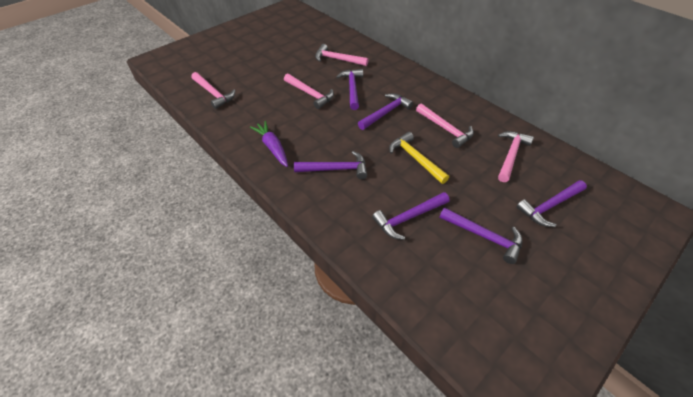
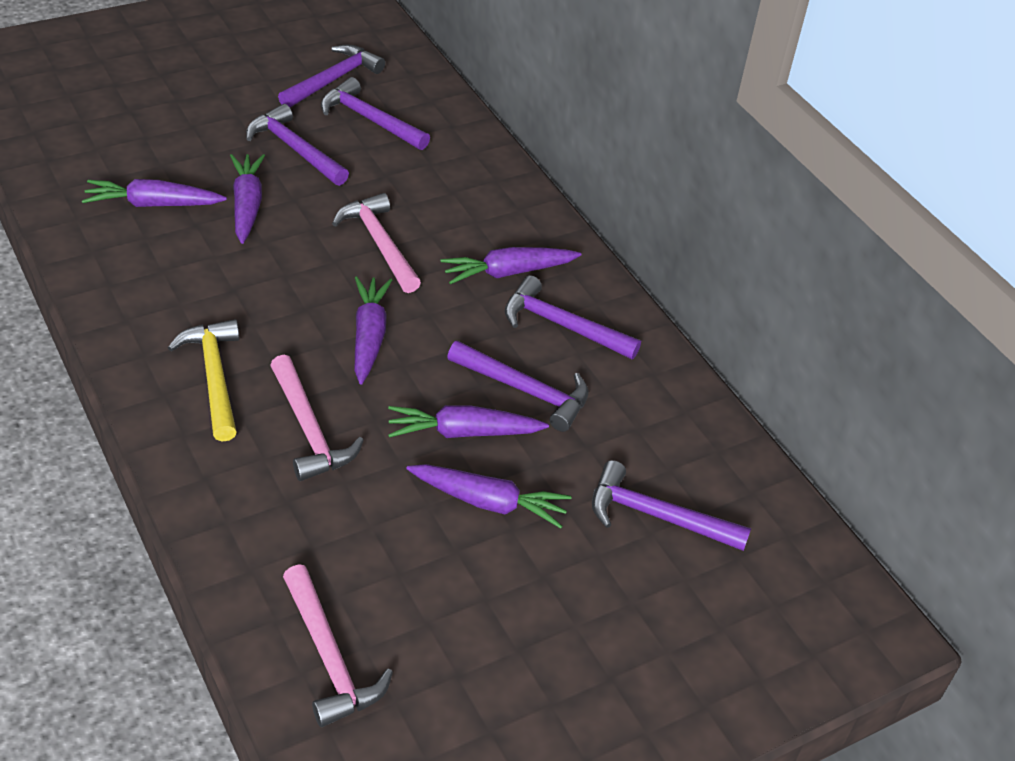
pink hammer: [191,72,235,109] [284,73,334,109] [315,44,368,66] [416,104,474,148] [498,131,534,182] = 5 -> [270,355,364,481] [283,564,393,727] [332,193,421,293] = 3
purple carrot: [250,121,288,167] = 1 -> [82,179,227,207] [230,154,265,244] [354,276,392,385] [388,405,549,438] [406,464,572,529] [441,247,581,285] = 6

